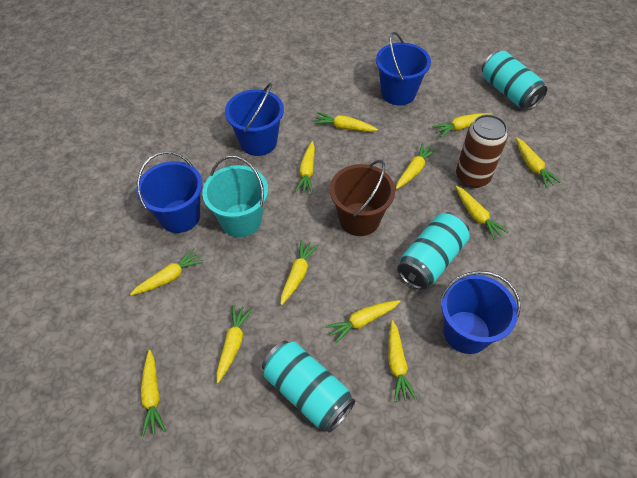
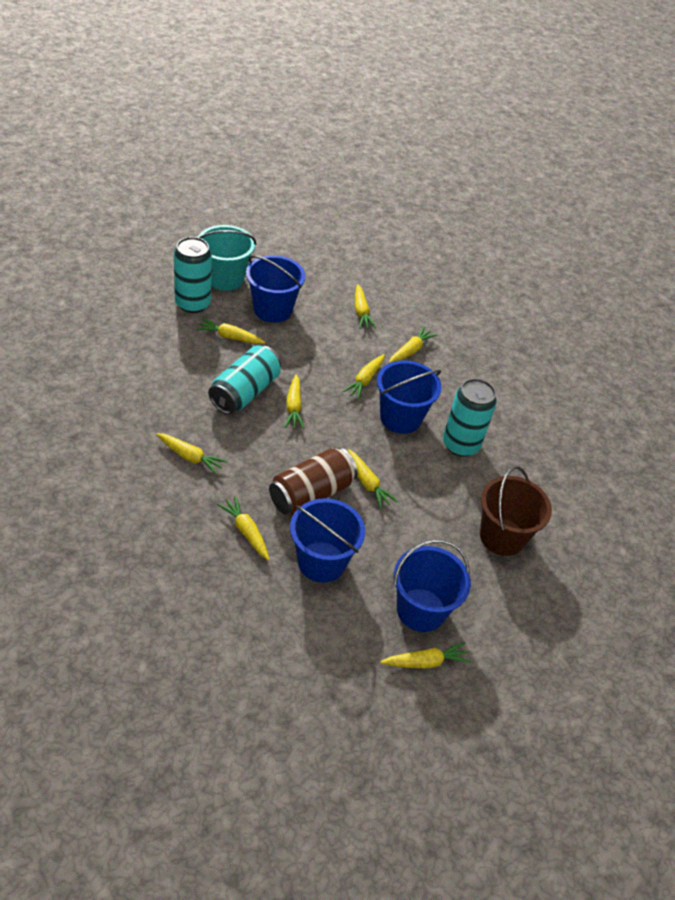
yellow carrot: [130,248,204,295] [141,350,166,437] [216,305,253,383] [280,240,319,305] [295,141,315,193] [314,112,378,132] [325,300,401,344] [388,320,417,402] [396,143,437,189] [432,113,492,138] [456,186,508,240] [516,137,561,188] = 12 -> [156,433,228,475] [196,318,265,344] [217,496,270,560] [285,374,304,429] [342,354,385,400] [348,449,398,509] [355,284,376,329] [380,642,471,668] [389,326,437,363] = 9

